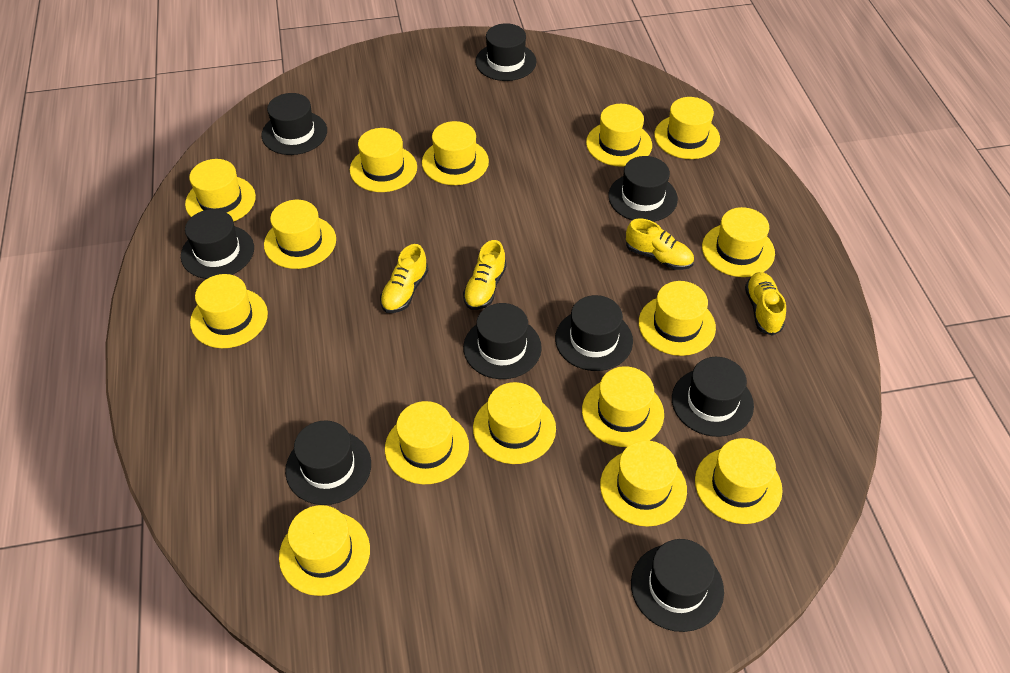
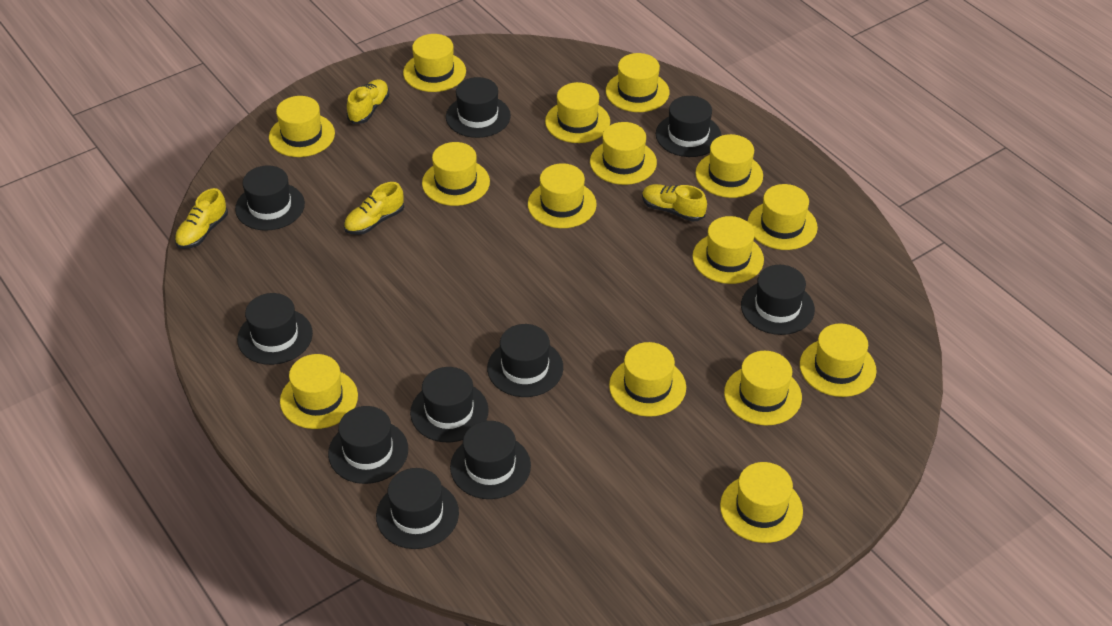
black hat: [181,209,254,279] [262,93,327,155] [285,420,371,505] [463,303,542,379] [475,23,536,81] [555,295,633,371] [608,156,678,222] [631,539,724,632] [672,357,754,437] = 9 -> [235,165,305,231] [237,293,313,365] [328,406,408,484] [376,468,459,549] [410,367,489,442] [446,77,511,138] [450,421,531,499] [487,324,563,397] [656,96,722,157] [741,265,815,335] = 10

